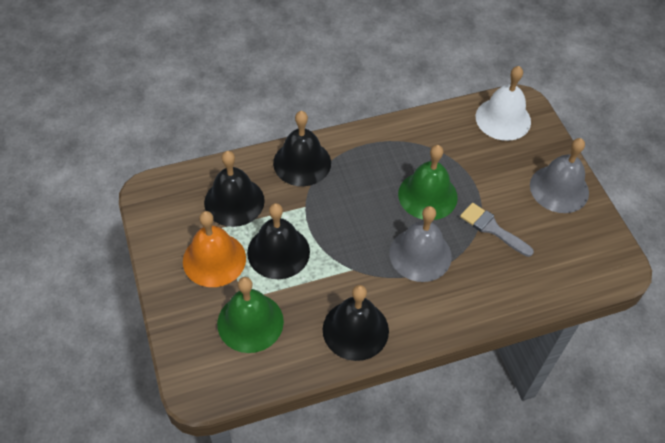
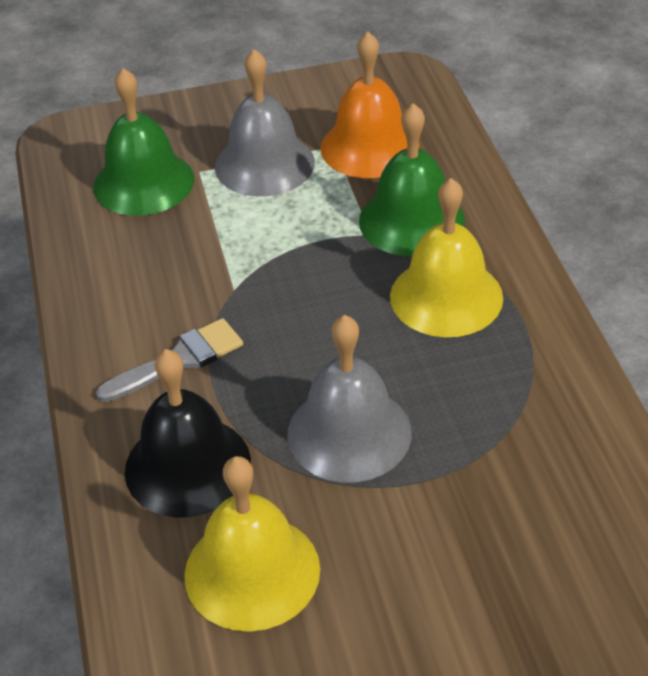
black bell: [204,151,265,227] [247,203,310,279] [273,111,331,186] [323,285,389,361] = 4 -> [125,349,251,518] = 1
white bell: [476,66,531,141] = 1 -> none = 0
yellow bell: none = 0 -> [184,456,320,632] [390,178,503,337] = 2

